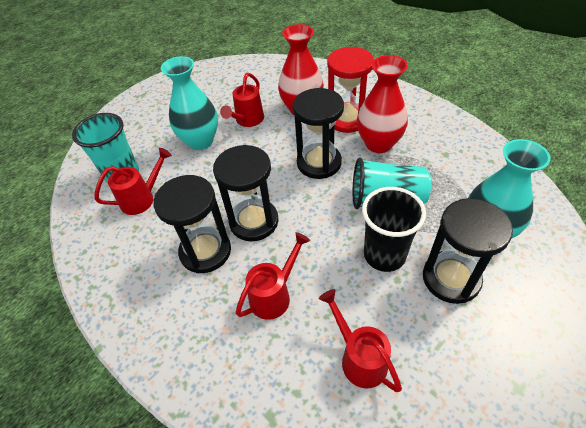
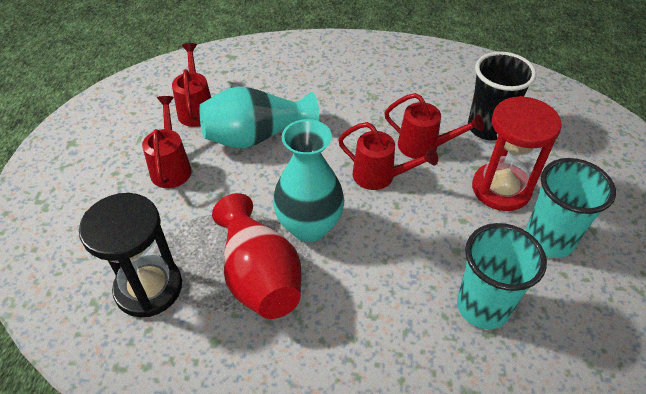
black hourglass: [153,175,231,273] [213,145,278,241] [293,88,344,179] [423,198,513,304] = 4 -> [79,193,182,317] = 1
red vase: [278,24,324,116] [357,55,408,153] = 2 -> [212,193,302,319] = 1

